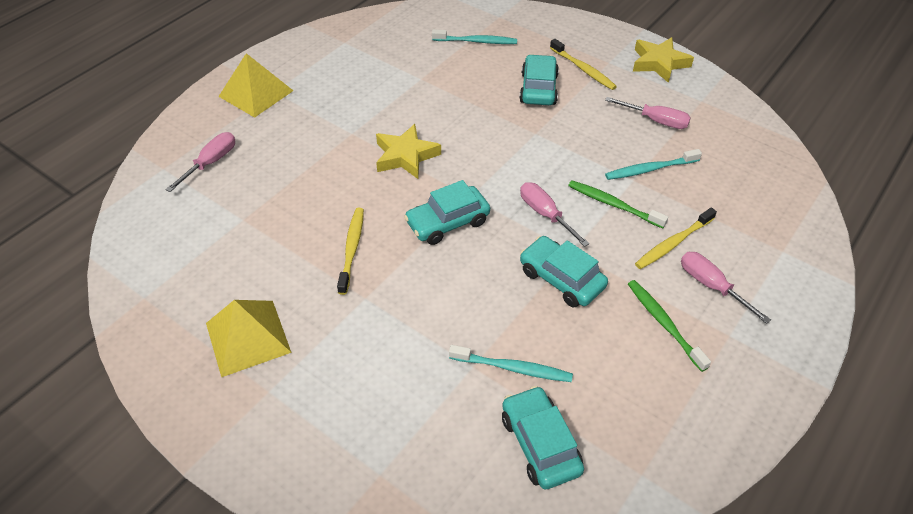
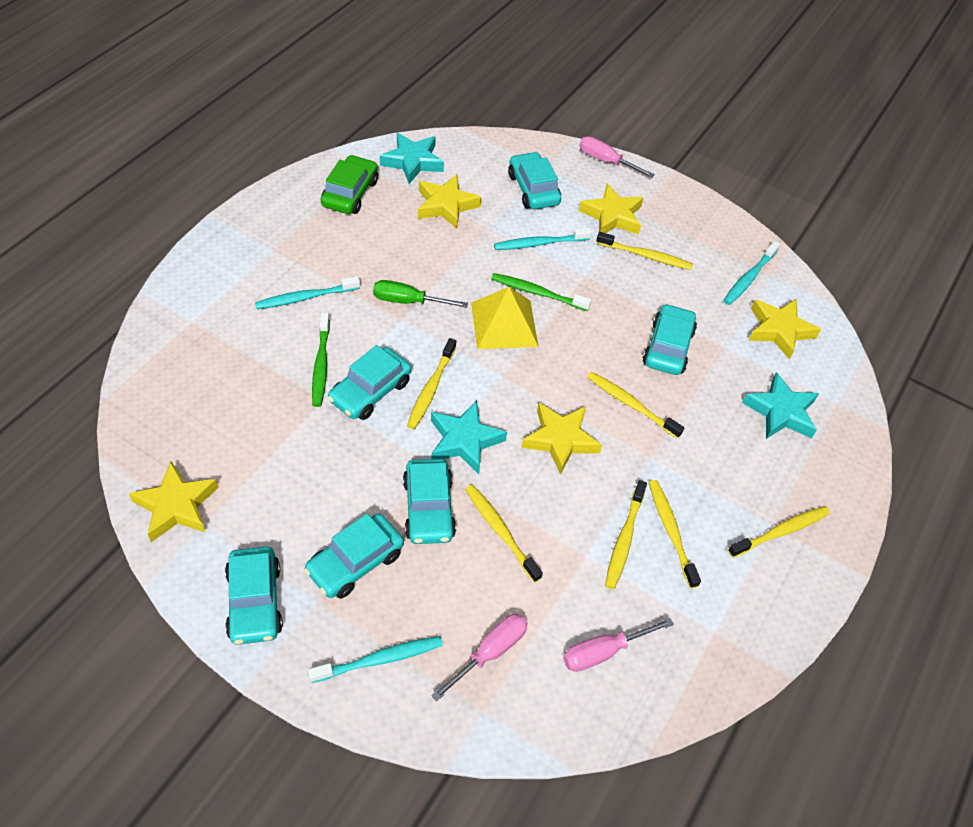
green car: none = 0 -> [321,155,378,214] = 1
green screwdriver: none = 0 -> [373,280,468,308] = 1
pink screwdriver: [165,132,235,192] [520,182,589,247] [605,97,691,129] [681,252,771,324] = 4 -> [431,614,528,701] [563,618,674,672] [579,136,655,178] = 3
turquoise car: [404,180,490,245] [502,386,584,489] [519,54,559,105] [520,236,608,307] = 4 -> [225,546,283,645] [304,514,404,599] [328,345,411,420] [403,459,456,544] [508,152,561,209] [643,304,697,375] = 6
turquoise star: none = 0 -> [380,133,444,184] [431,400,507,474] [742,372,819,439] = 3
turquoise toothbrush: [432,29,517,44] [449,345,573,382] [605,149,702,180] = 3 -> [255,276,360,309] [308,636,443,683] [494,228,592,250] [723,241,780,305] = 4
yellow pyramid: [206,300,292,377] [218,53,293,118] = 2 -> [471,287,539,349] = 1
yellow star: [376,124,441,179] [633,37,694,83] = 2 -> [128,462,219,542] [418,174,482,229] [521,403,602,475] [579,184,644,235] [748,299,821,360] = 5
yellow toothbrush: [337,208,364,295] [550,39,617,90] [635,207,717,269] = 3 -> [407,338,456,429] [465,485,543,583] [587,372,684,439] [596,232,693,270] [605,480,647,589] [649,480,701,588] [728,506,830,558] = 7

